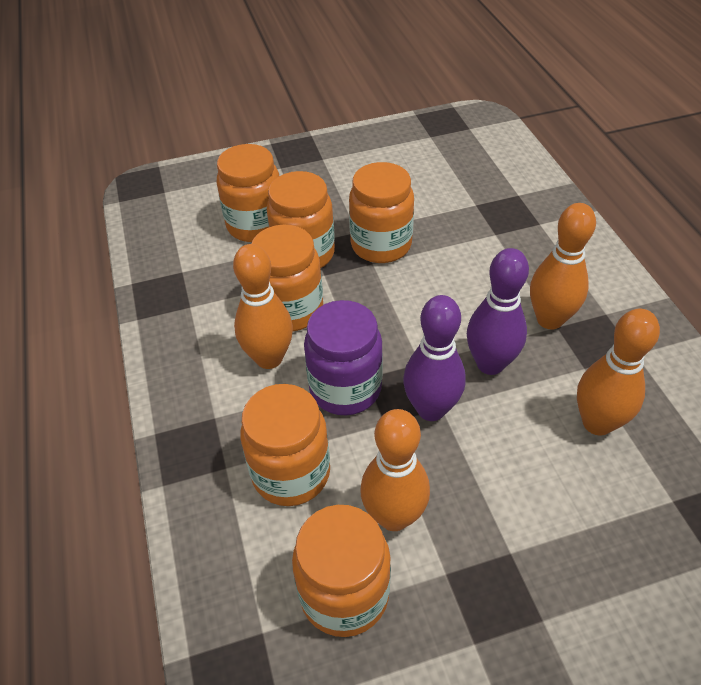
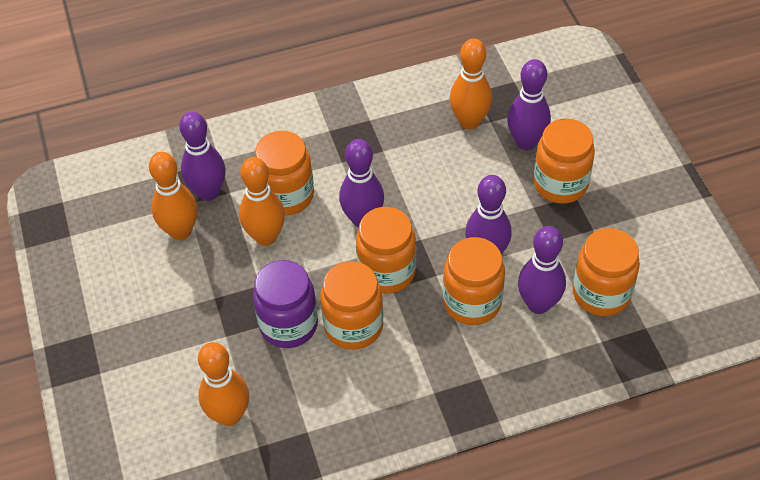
purple bowling pin: [403,295,466,421] [467,248,529,375] = 2 -> [179,112,226,201] [339,139,384,227] [465,175,511,254] [507,59,551,150] [518,226,566,314] = 5

